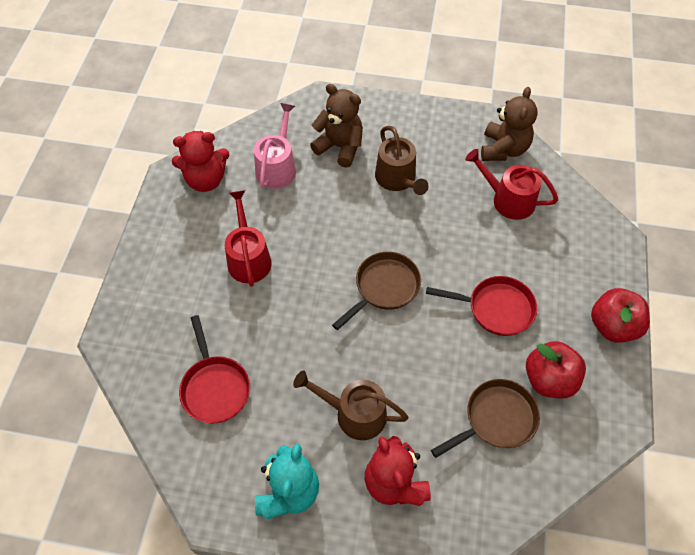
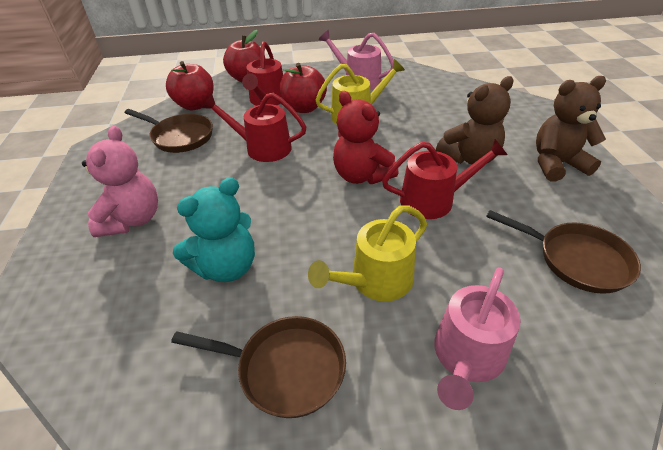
brown pan: [332,252,421,330] [431,379,540,458] = 2 -> [125,109,213,153] [171,316,346,418] [486,210,641,294] = 3
brown watering can: [293,371,408,440] [375,126,429,195] = 2 -> none = 0
pink teddy bear: none = 0 -> [82,126,158,237] = 1
pink watering can: [254,103,296,189] = 1 -> [319,30,394,90] [434,267,521,410] = 2
red apple: [526,341,586,398] [591,288,650,343] = 2 -> [166,61,214,110] [223,30,261,82] [280,63,327,113] = 3
red pan: [179,315,250,423] [426,276,537,336] = 2 -> none = 0
red teddy bear: [172,131,230,192] [365,436,431,506] = 2 -> [333,91,398,184] = 1
red watering can: [225,190,272,286] [465,149,558,220] = 2 -> [202,93,306,162] [242,41,283,106] [382,139,507,219] = 3
yellow watering can: none = 0 -> [308,205,427,301] [315,59,405,124] = 2

